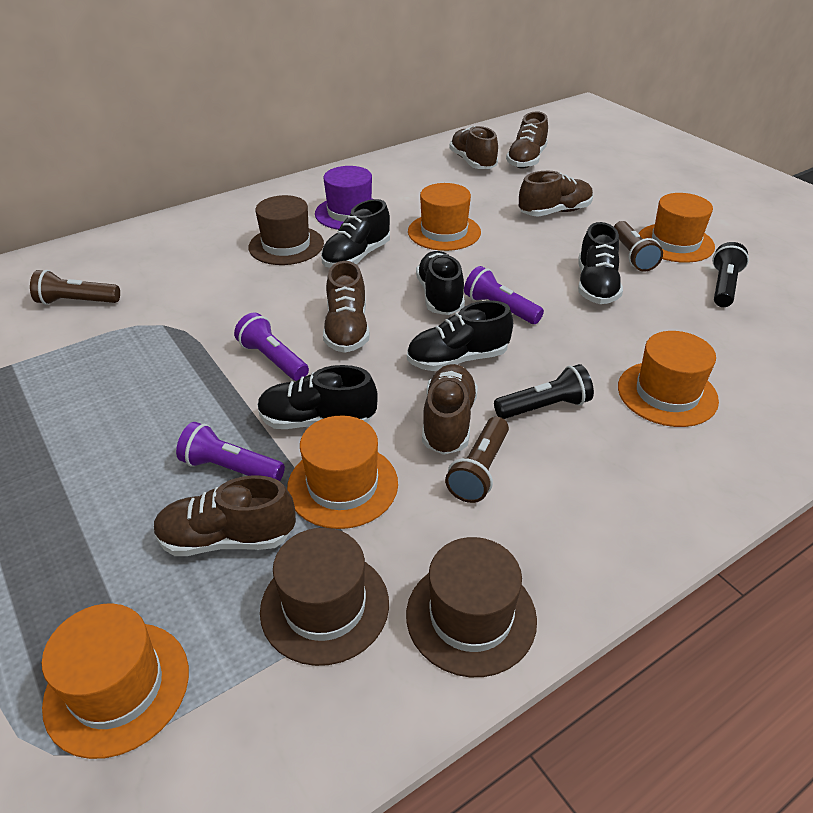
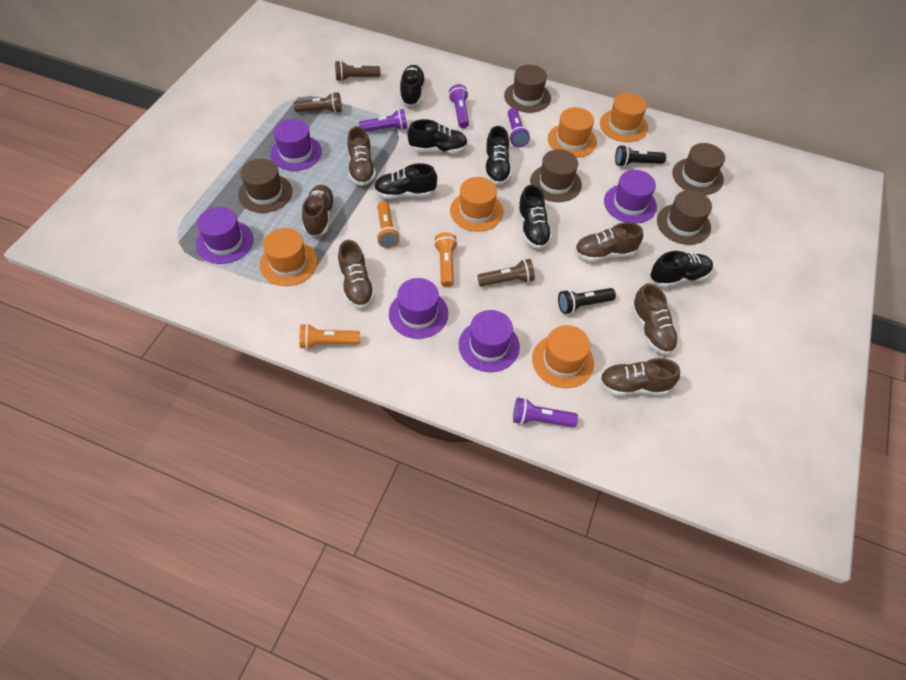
black shoe: [257,365,378,429] [321,199,390,268] [407,301,513,371] [416,251,465,315] [578,222,623,304] = 5 -> [374,163,437,199] [400,65,425,106] [408,119,468,153] [485,126,512,185] [517,185,552,249] [650,251,713,288] = 6
brown hat: [249,195,324,265] [260,528,389,666] [406,537,537,677] = 3 -> [238,159,292,213] [504,65,551,113] [530,149,582,202] [657,190,712,245] [672,143,725,195] = 5
orange flashlight: none = 0 -> [299,324,360,349] [376,201,400,248] [434,232,458,287] = 3
purple flashlight: [176,422,285,481] [234,313,309,381] [464,266,544,324] = 3 -> [359,109,407,132] [449,84,469,129] [508,108,530,147] [513,398,578,427] = 4
purple hat: [315,166,372,230] = 1 -> [196,207,253,264] [270,119,322,171] [389,278,448,339] [459,310,520,372] [604,170,657,224] = 5

